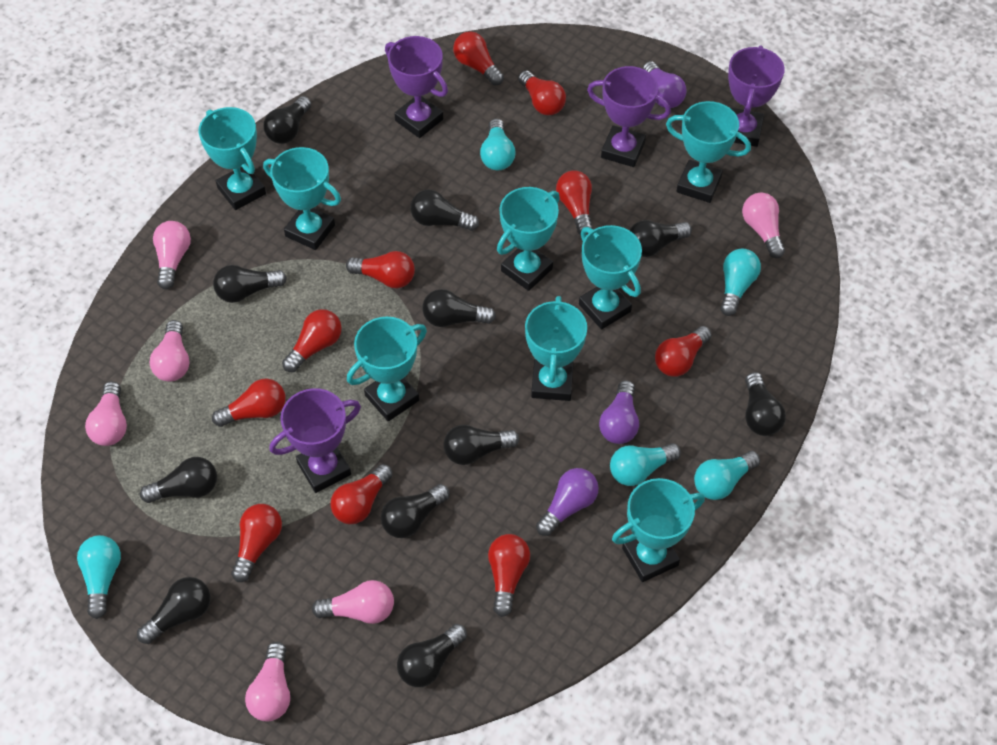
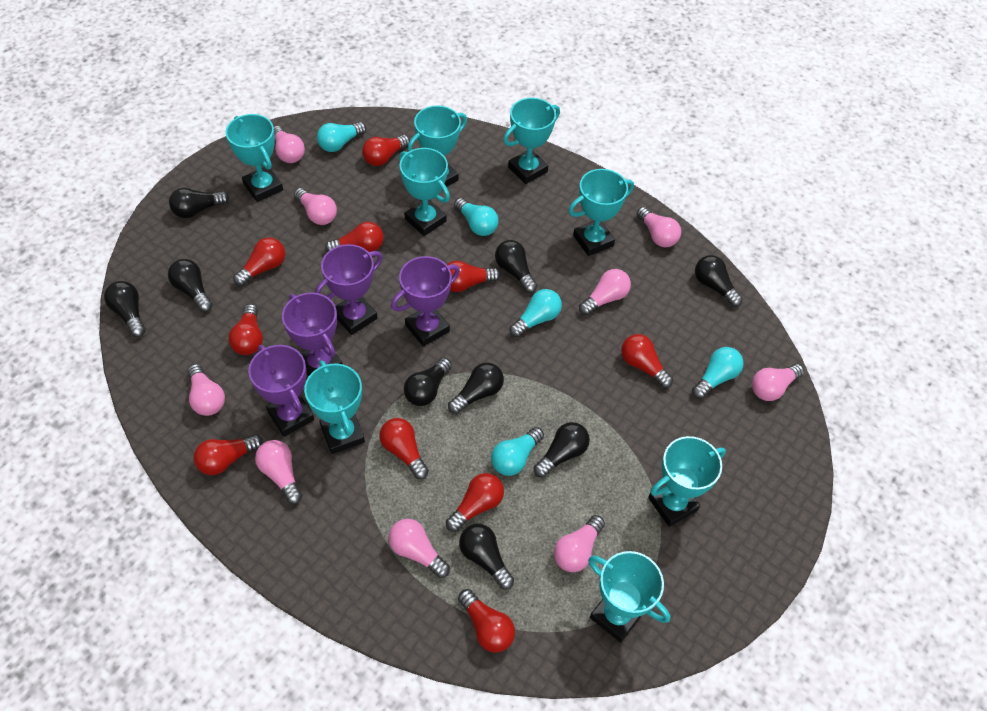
black light bulb: [137,577,210,644] [140,457,217,503] [213,265,287,303] [263,96,311,144] [381,484,449,538] [397,624,467,687] [410,190,479,231] [422,289,496,327] [443,425,519,465] [629,220,692,257] [745,372,786,436] = 11 -> [104,281,146,337] [168,259,213,312] [169,188,229,218] [404,358,452,406] [448,362,504,414] [459,524,514,589] [495,240,537,293] [534,422,590,478] [695,255,743,307] = 9
pink light bulb: [85,381,127,446] [150,320,190,382] [153,221,191,289] [245,642,290,721] [312,580,394,624] [742,193,785,258] = 6 -> [187,364,225,416] [255,440,302,504] [274,126,305,163] [294,188,337,225] [388,519,450,578] [554,515,605,572] [579,269,631,315] [637,207,681,247] [752,364,804,401] = 9
purple light bulb: [536,468,599,536] [599,380,639,444] [643,61,687,108] = 3 -> none = 0

